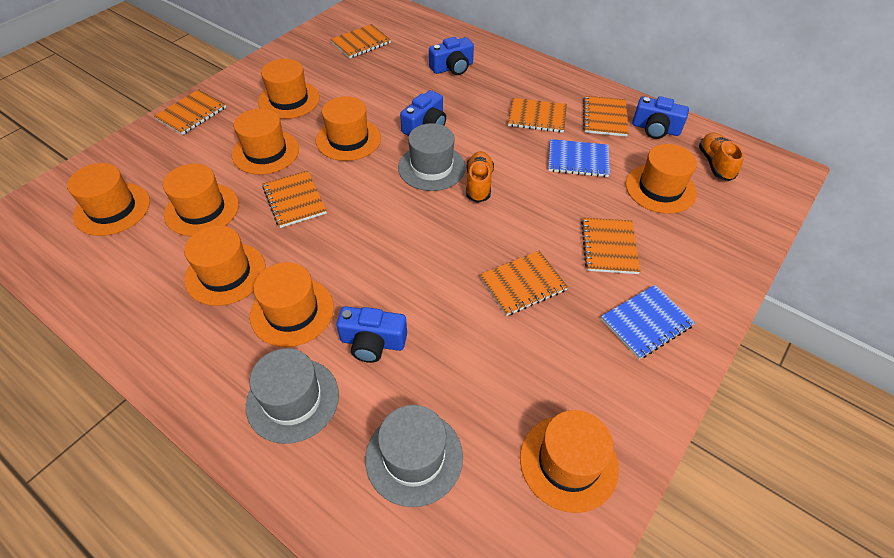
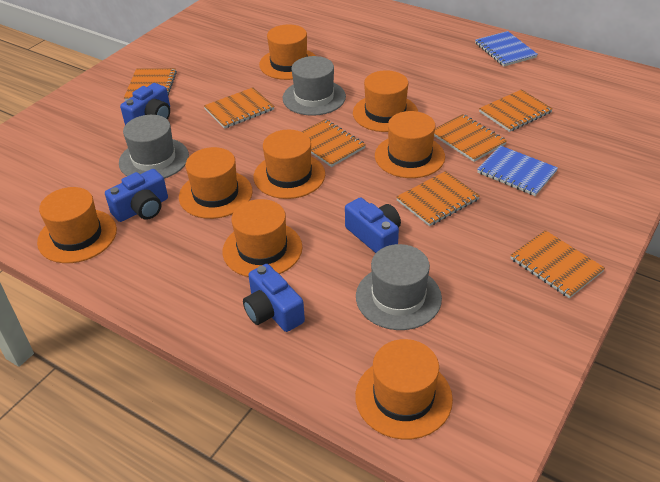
orange hat: [67,163,150,236] [163,164,239,236] [184,225,266,306] [232,108,299,175] [250,262,334,347] [258,59,320,119] [316,96,381,161] [520,410,619,513] [626,144,697,214] = 9 -> [37,187,117,263] [179,147,253,219] [223,199,302,277] [254,130,325,199] [259,24,316,80] [353,70,418,132] [355,339,453,440] [375,111,445,178] = 8
orange shoe: [466,151,494,203] [699,132,744,181] = 2 -> none = 0

